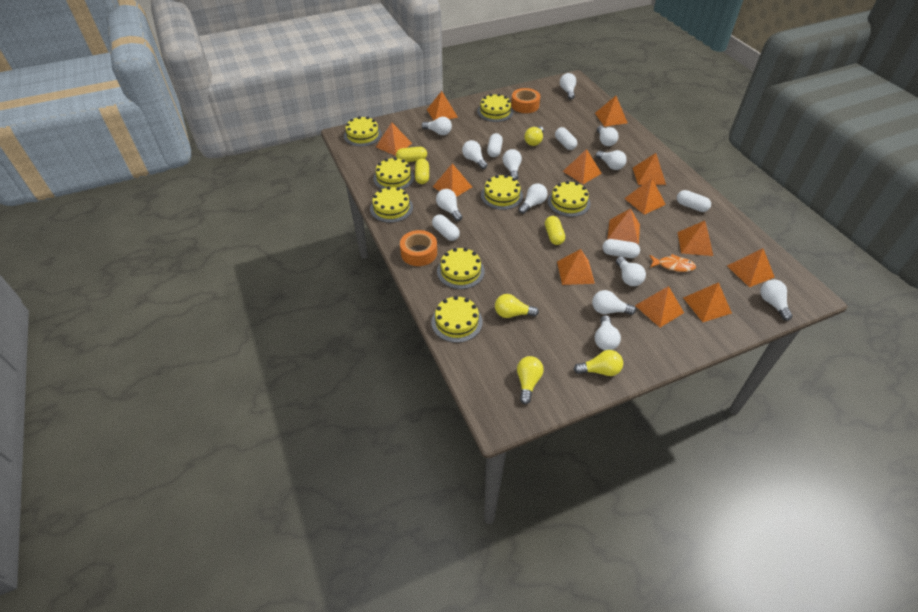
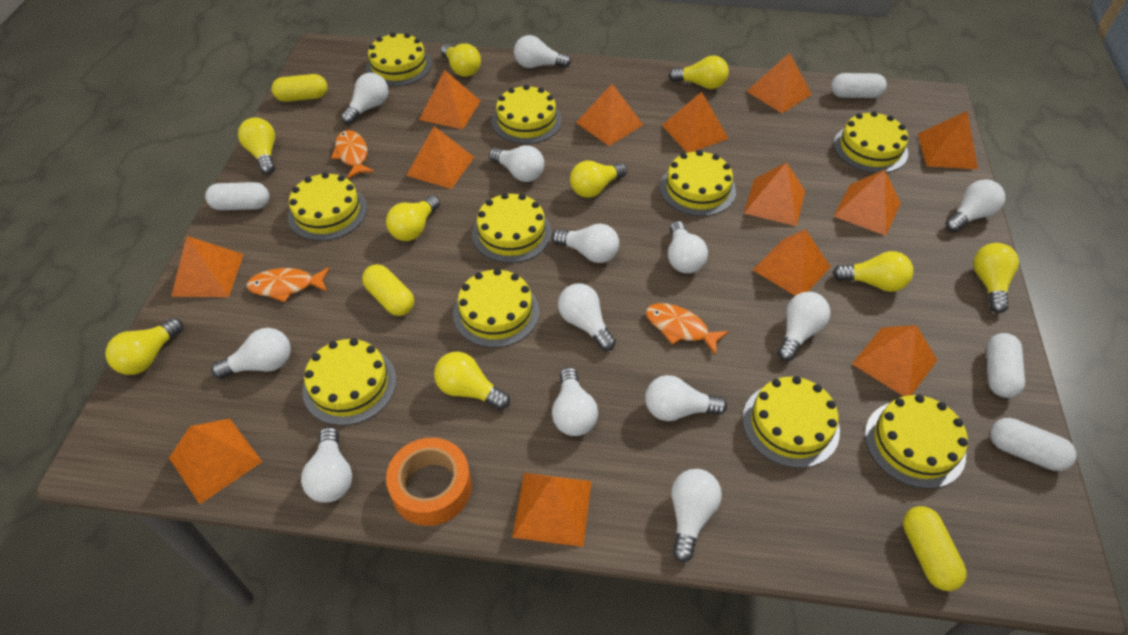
orange fish: [649,254,696,272] = 1 -> [246,267,330,302] [331,130,374,179] [646,303,729,355] = 3
orange tape: [400,230,437,266] [511,88,540,113] = 2 -> [386,438,472,526] = 1
white capsule: [432,215,460,241] [487,133,503,157] [555,127,577,150] [603,239,640,258] [677,190,711,212] = 5 -> [205,182,269,210] [831,73,887,98] [986,333,1025,398] [990,418,1076,471] = 4
white light bulb: [421,117,452,135] [436,189,462,221] [462,140,488,169] [503,149,522,180] [518,183,548,214] [560,73,576,99] [592,290,636,315] [595,315,621,350] [596,150,627,170] [597,126,619,146] [616,257,646,286] [760,279,793,321] = 12 -> [211,328,291,379] [301,427,352,503] [341,73,388,124] [489,145,544,182] [514,35,571,68] [552,224,619,263] [552,367,598,436] [558,284,616,351] [645,375,727,421] [668,221,708,273] [671,469,722,562] [778,292,830,361] [945,180,1005,232] = 13
yellow cake: [344,116,382,146] [370,186,413,223] [373,157,414,190] [431,296,483,343] [437,248,485,289] [477,94,513,122] [481,175,523,210] [547,181,591,217] = 8 -> [288,172,367,241] [302,338,396,426] [366,32,432,86] [453,268,539,348] [472,193,551,263] [492,85,562,144] [660,150,736,216] [742,376,840,468] [834,111,908,173] [865,394,968,489] = 10
yellow light bulb: [495,294,539,318] [517,356,544,404] [525,126,544,146] [573,350,623,376] = 4 -> [106,318,183,375] [238,117,275,174] [386,195,440,241] [434,352,510,410] [441,44,481,77] [570,161,627,198] [668,56,729,89] [833,251,913,292] [973,243,1019,313] = 9

